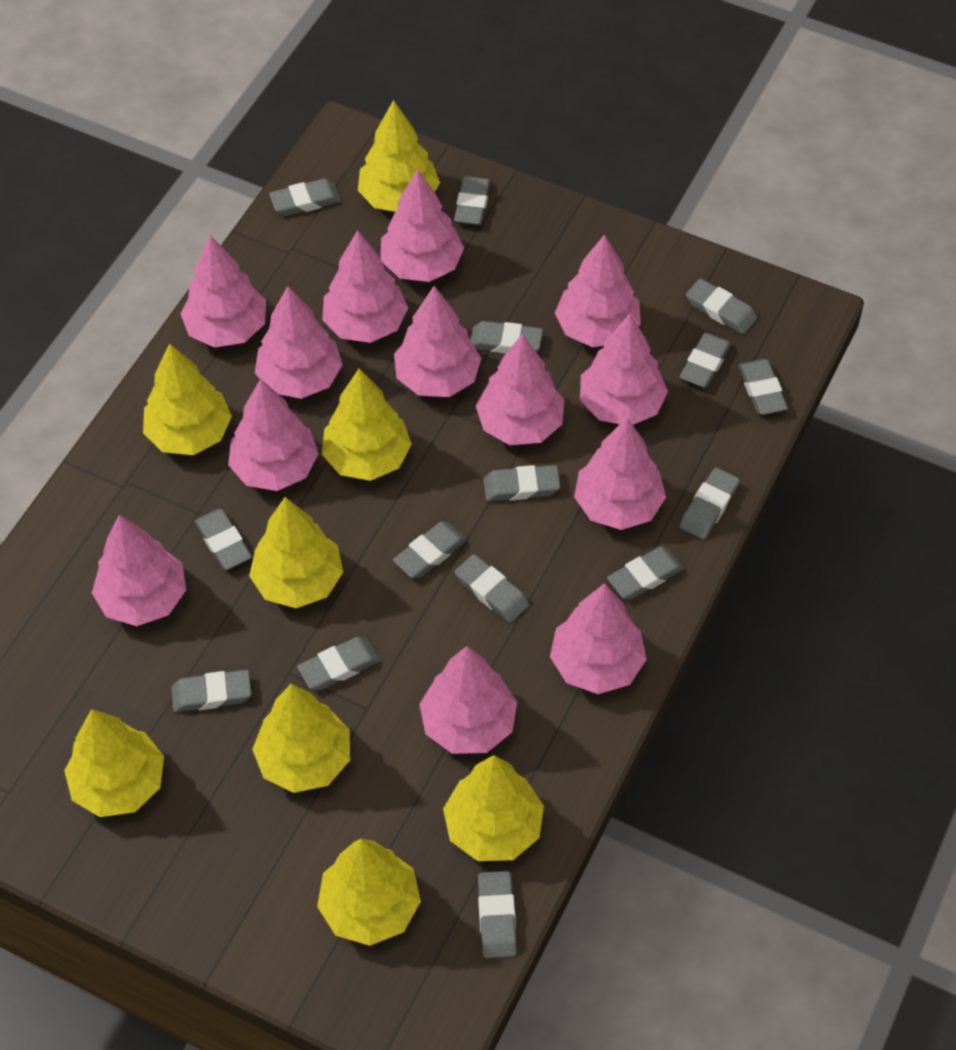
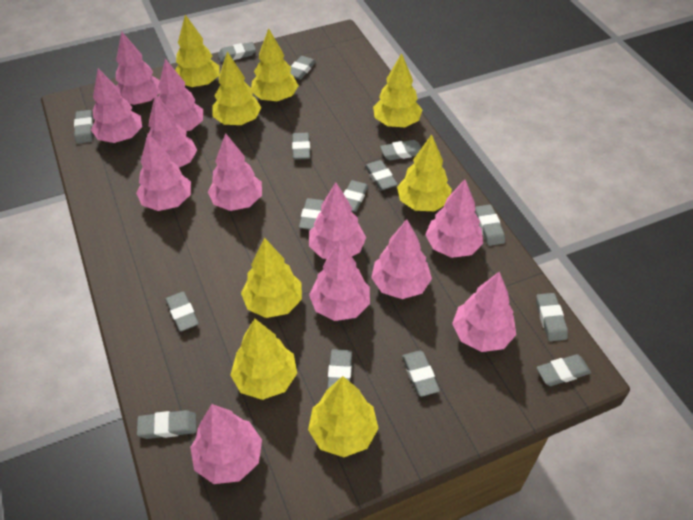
pink tree: [92,515,186,626] [180,235,266,348] [228,379,319,491] [255,286,343,399] [322,230,408,343] [381,169,464,282] [394,286,481,397] [419,646,517,754] [476,333,564,445] [550,583,647,694] [555,234,641,347] [574,418,666,530] [580,314,668,425] = 13 -> [91,68,142,143] [116,31,160,105] [136,134,191,211] [146,94,197,167] [158,59,203,131] [190,404,262,484] [208,133,262,211] [309,182,366,259] [309,241,370,321] [371,219,432,299] [425,179,483,258] [452,272,516,352] = 12

